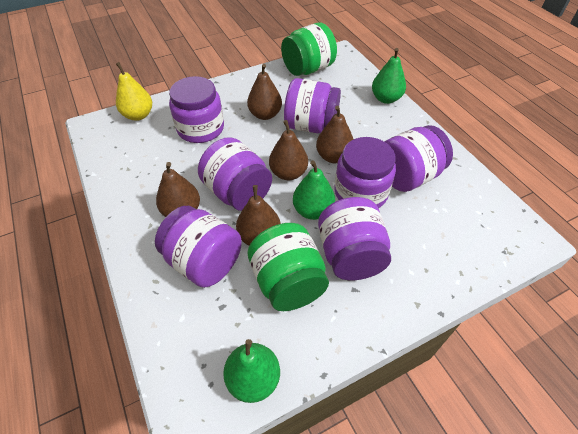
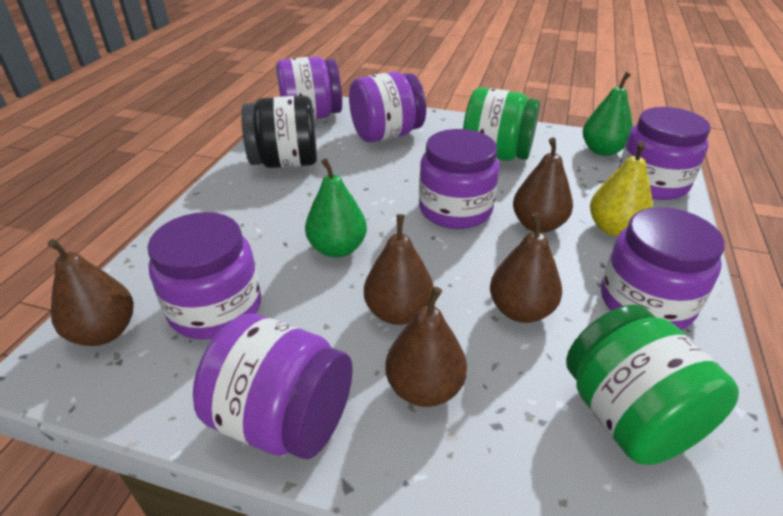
black jar: none = 0 -> [241,96,317,168] = 1
green pear: [223,339,280,403] [293,160,335,220] [372,48,406,104] = 3 -> [305,158,367,258] [583,72,633,156] = 2

